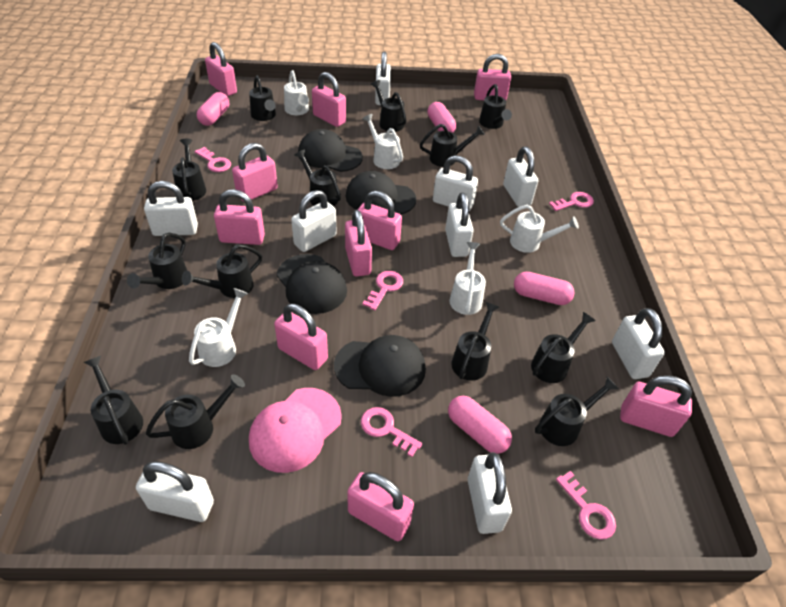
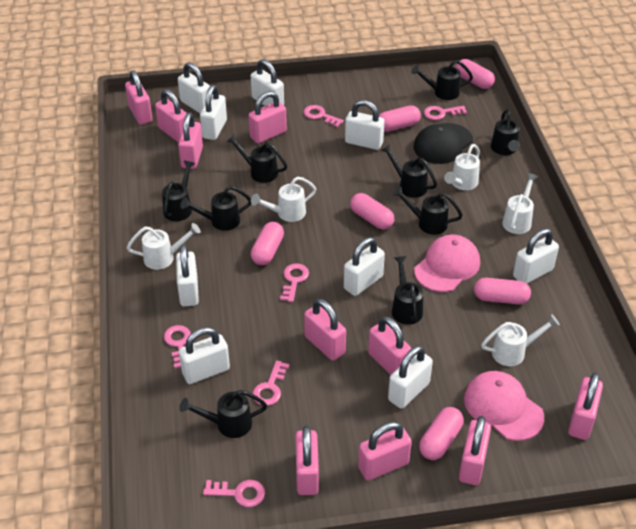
black cap: [277,254,347,314] [298,129,363,172] [334,335,426,397] [346,171,416,214] = 4 -> [414,123,473,164] = 1
black watering can: [83,356,143,444] [127,233,187,289] [146,374,245,449] [172,139,206,201] [182,245,262,298] [249,75,276,121] [295,149,341,206] [371,80,407,132] [420,124,485,167] [451,302,499,381] [479,84,512,129] [531,312,596,383] [535,377,619,446] = 13 -> [162,160,195,221] [179,390,267,438] [180,186,251,231] [226,134,287,183] [381,144,437,198] [392,256,423,325] [393,187,463,235] [411,60,473,100] [491,109,520,155] = 9
pink cap: [249,388,342,473] = 1 -> [414,235,480,292] [464,371,544,441] = 2
pink capsule: [197,92,229,126] [427,102,456,133] [448,396,512,454] [514,272,575,305] = 4 -> [251,222,284,265] [350,193,394,230] [379,105,421,132] [419,407,464,460] [455,59,495,89] [474,278,531,304] = 6
pink key: [195,147,231,172] [361,407,422,457] [362,271,403,310] [549,192,594,211] [556,471,616,540] = 5 -> [164,325,191,369] [203,480,265,507] [252,360,290,406] [280,264,309,302] [304,105,344,127] [424,106,467,120] = 6

